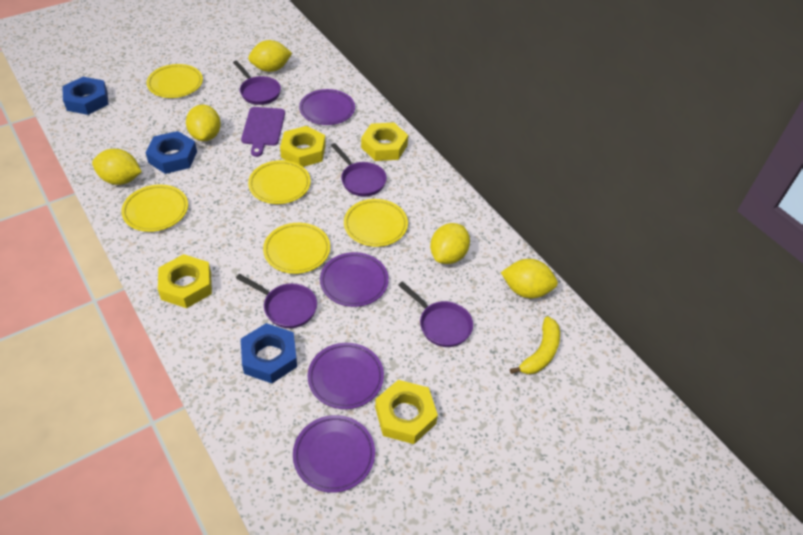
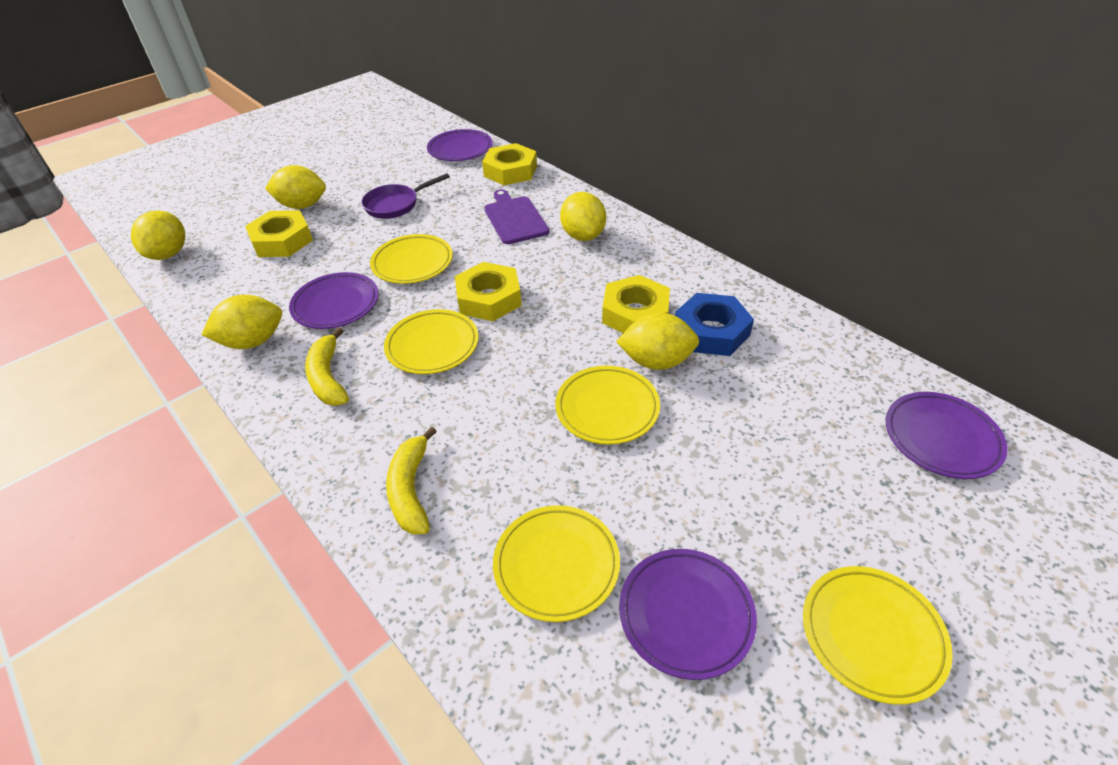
blue nut: [62,77,109,115] [145,131,197,174] [241,323,297,383] = 3 -> [675,293,754,356] = 1
purple pan: [233,61,281,105] [236,274,317,328] [331,143,387,196] [398,281,473,347] = 4 -> [361,173,450,219] = 1
yellow banana: [510,316,560,374] = 1 -> [305,327,349,406] [386,427,437,535] = 2

